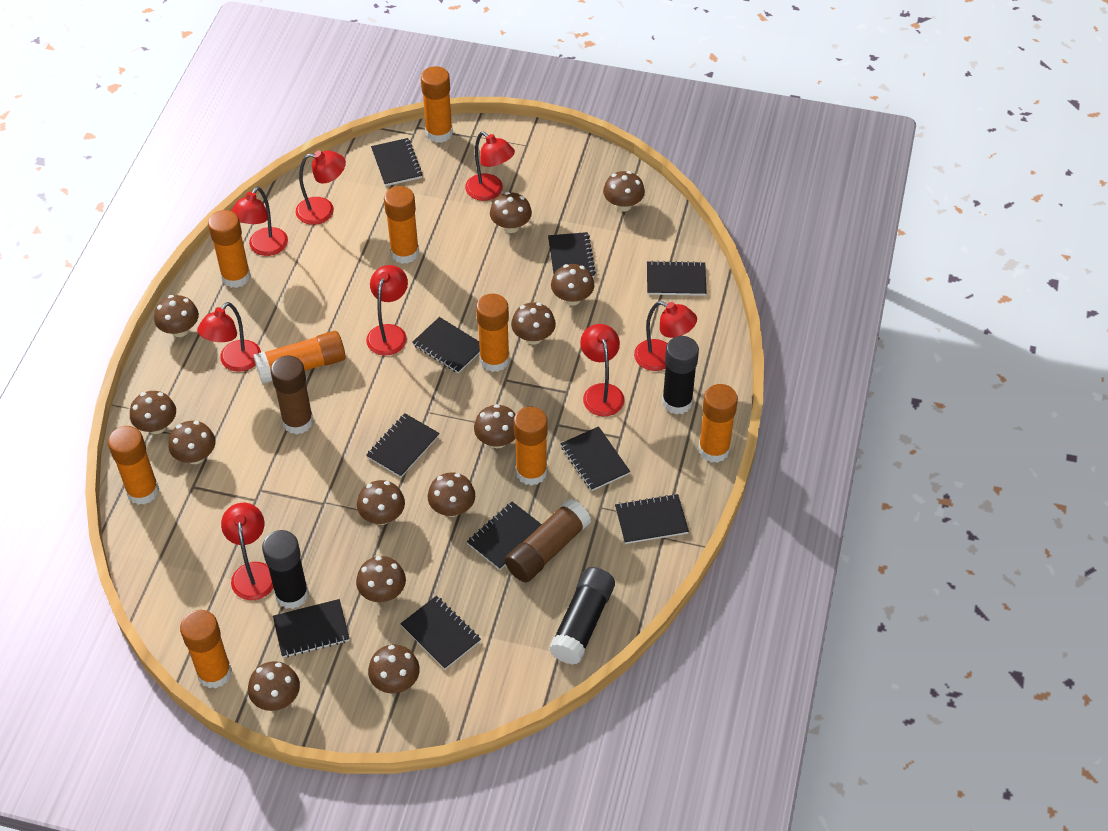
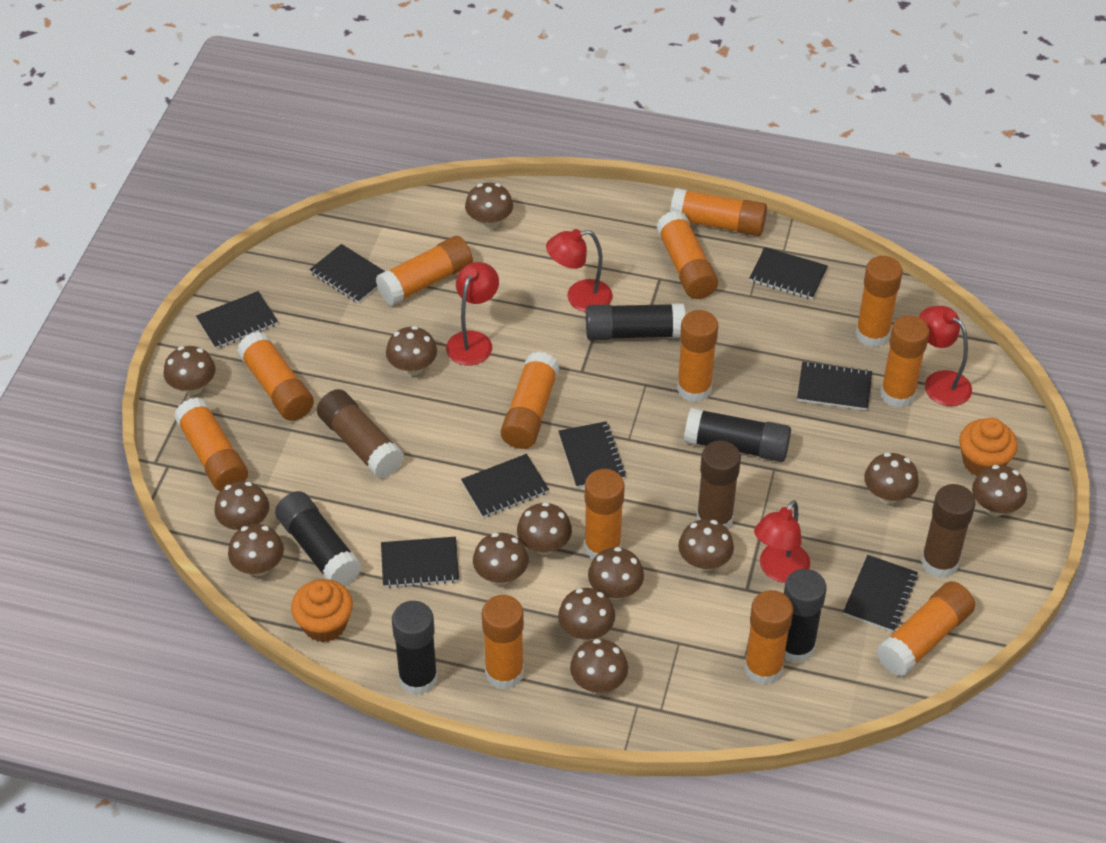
black glue stick: [262,530,309,609] [549,567,615,665] [662,336,699,415] = 3 -> [275,491,362,586] [392,601,438,695] [586,303,685,340] [684,407,791,462] [784,569,827,663] = 5
black notebook: [273,599,350,658] [366,413,440,478] [371,138,423,186] [400,596,481,669] [412,317,480,374] [467,502,542,570] [548,232,596,278] [561,426,630,491] [615,494,689,544] [647,261,707,296] = 10 -> [196,291,278,349] [309,244,385,303] [381,537,459,588] [461,454,549,518] [558,421,626,488] [749,247,828,300] [797,361,872,411] [843,555,918,632] = 8
brown glue stick: [271,355,314,434] [505,499,591,582] = 2 -> [317,389,404,479] [696,440,741,530] [921,484,975,578] = 3
orange cupcake: none = 0 -> [291,579,353,643] [959,418,1017,477] = 2
orange glue stick: [108,426,159,505] [180,610,232,688] [208,210,251,288] [254,331,346,384] [384,186,419,264] [421,66,453,143] [476,294,510,372] [514,407,548,486] [699,384,738,463] = 9 -> [174,397,248,491] [237,331,314,421] [376,236,473,305] [482,595,524,690] [501,351,560,449] [584,469,625,559] [656,211,718,299] [670,188,767,236] [677,310,718,402] [744,590,793,685] [855,256,903,347] [876,581,975,677] [880,315,930,408] = 13
red lamp: [197,302,261,372] [221,503,274,600] [232,187,288,256] [296,150,346,225] [366,265,408,356] [465,132,515,201] [580,324,625,416] [634,301,697,371] = 8 -> [446,262,499,365] [546,229,613,312] [754,500,810,583] [919,306,972,406] = 4

